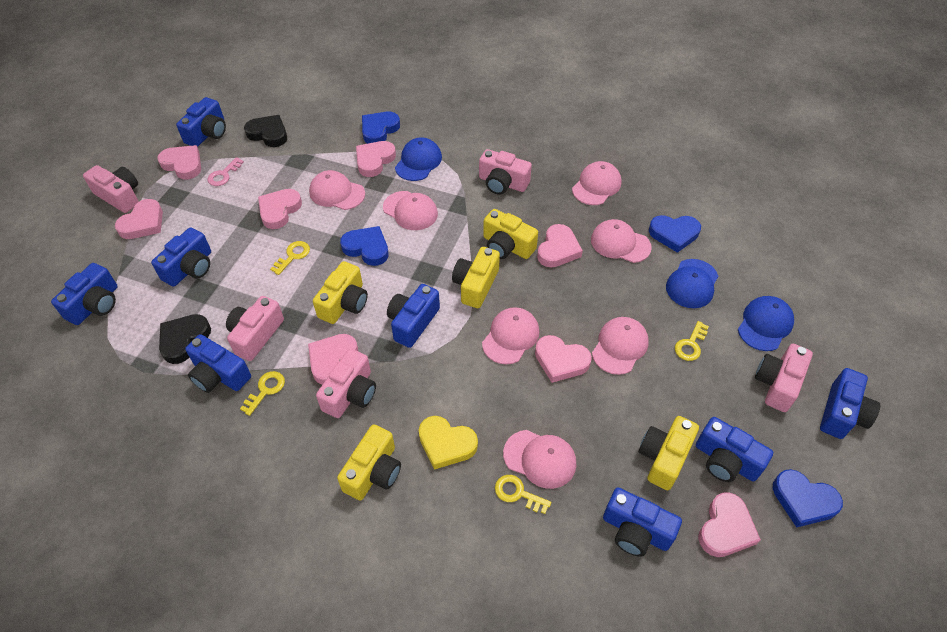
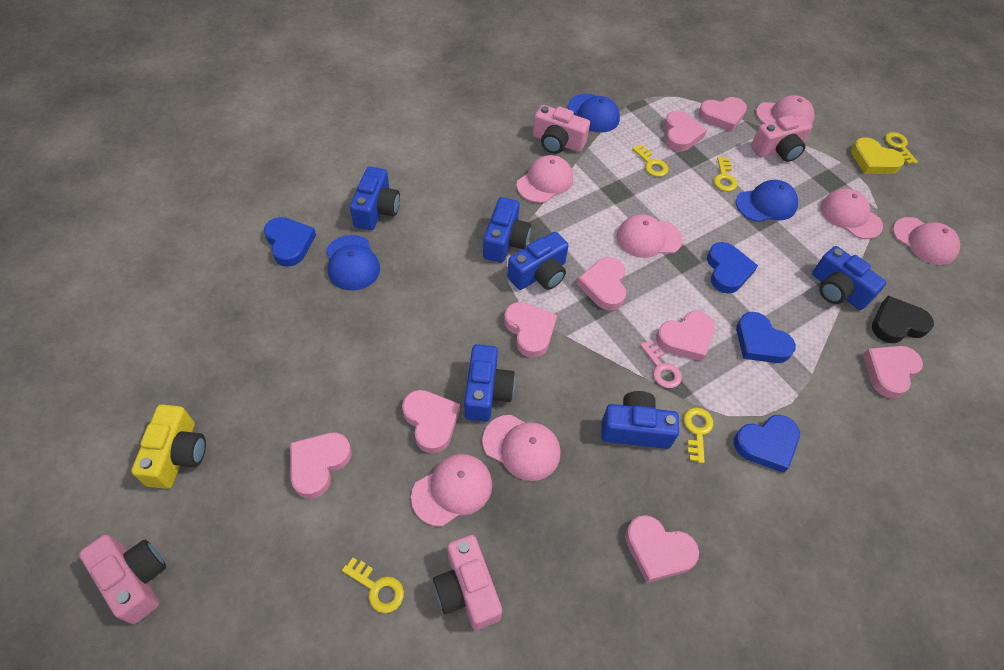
black heart: [159,314,211,364] [244,115,287,147] = 2 -> [872,296,934,343] = 1
blue camera: [51,263,118,325] [151,227,211,287] [176,97,226,147] [185,334,251,393] [387,284,440,348] [603,488,682,557] [696,417,773,482] [820,368,880,439] = 8 -> [350,167,400,230] [464,344,515,422] [483,197,531,263] [507,232,569,290] [601,391,679,449] [812,246,886,310] = 6
pink camera: [83,165,139,213] [226,296,284,361] [316,349,376,418] [479,149,532,195] [755,344,813,412] = 5 -> [79,535,166,624] [433,535,502,630] [533,105,590,154] [751,115,813,162] = 4
pink heart: [115,199,163,239] [157,145,201,180] [258,189,302,229] [308,334,358,385] [356,141,396,177] [535,335,592,383] [537,224,583,268] [698,492,761,557] = 8 -> [290,433,352,498] [402,390,460,454] [504,302,557,358] [577,257,626,310] [625,515,699,583] [656,311,715,361] [664,111,707,152] [698,97,747,132] [863,346,923,399] = 9
yellow camera: [313,261,368,324] [337,424,401,501] [452,247,500,308] [483,209,538,259] [639,416,699,490] = 5 -> [131,405,206,489] = 1
yellow key: [240,371,285,416] [270,241,310,275] [495,475,551,514] [675,321,709,361] = 4 -> [342,558,404,613] [632,145,668,177] [684,408,713,463] [714,157,737,191] [885,132,918,164] = 5

